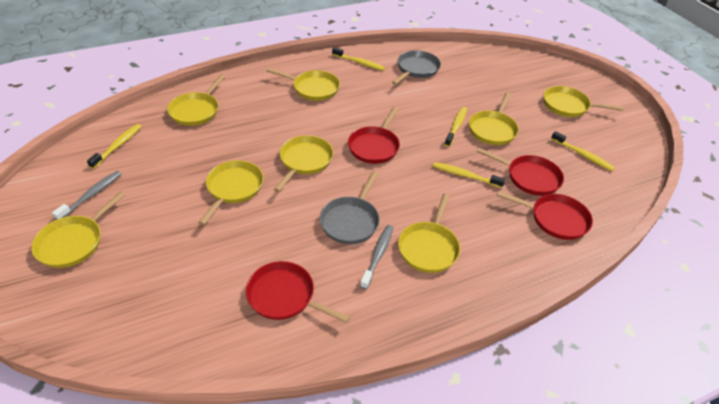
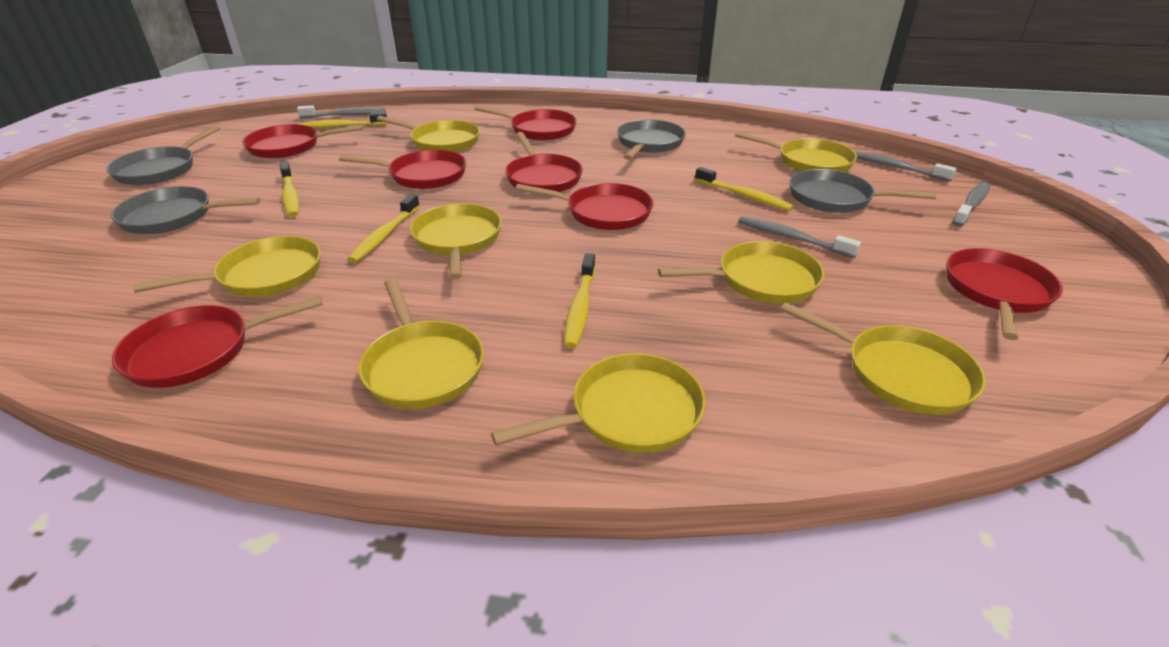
grey pan: [320,171,380,244] [392,50,441,85] = 2 -> [106,125,220,185] [111,186,261,234] [617,119,686,160] [789,169,937,213] = 4
grey toothbrush: [52,171,121,220] [360,225,394,289] = 2 -> [297,105,385,118] [738,216,861,258] [854,151,957,182] [953,181,990,226] = 4
red pan: [246,261,350,323] [348,107,400,164] [477,148,564,196] [497,191,593,240] = 4 -> [112,296,323,388] [242,124,364,159] [339,150,466,189] [474,106,577,141] [505,132,583,194] [515,183,653,230] [946,248,1063,340] = 7

